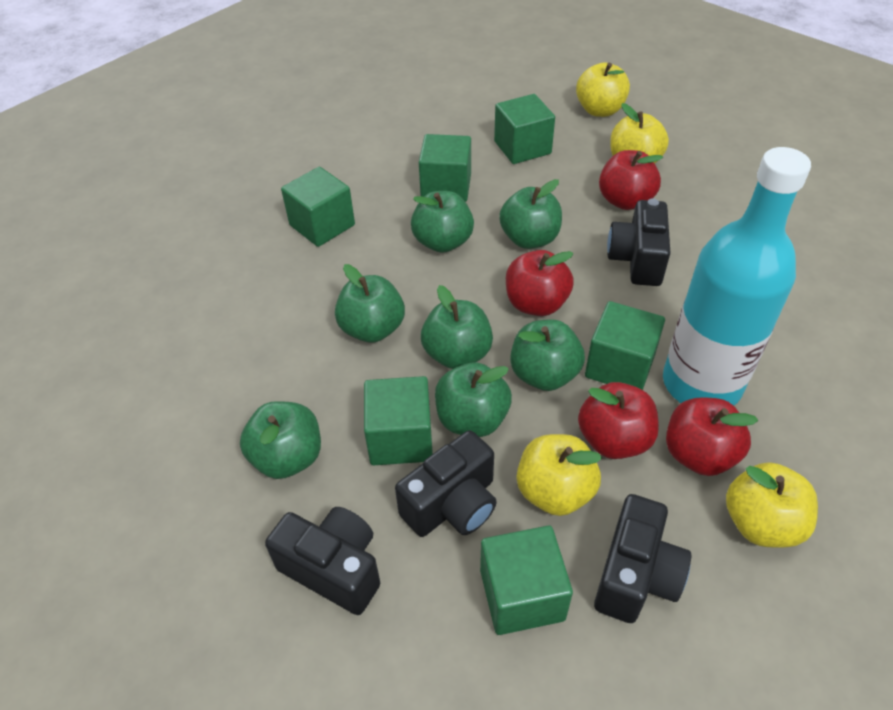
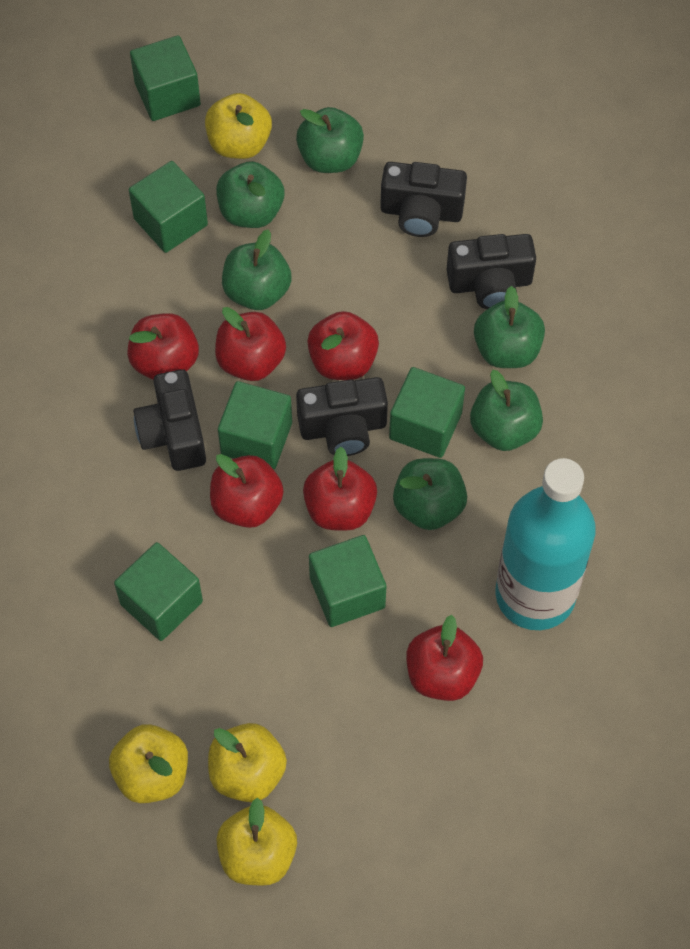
green apple: [240,401,321,479] [335,264,405,343] [411,191,474,253] [421,285,493,369] [435,362,512,437] [499,179,562,249] [510,319,585,391] = 7 -> [216,161,284,228] [222,229,292,310] [296,107,364,173] [393,458,467,530] [470,370,543,451] [474,286,545,368] = 6
red apple: [506,250,574,316] [578,382,659,459] [599,150,663,210] [666,397,758,476] = 4 -> [127,313,199,380] [210,454,284,528] [215,307,286,381] [303,447,377,531] [307,311,379,380] [406,615,483,701] = 6

